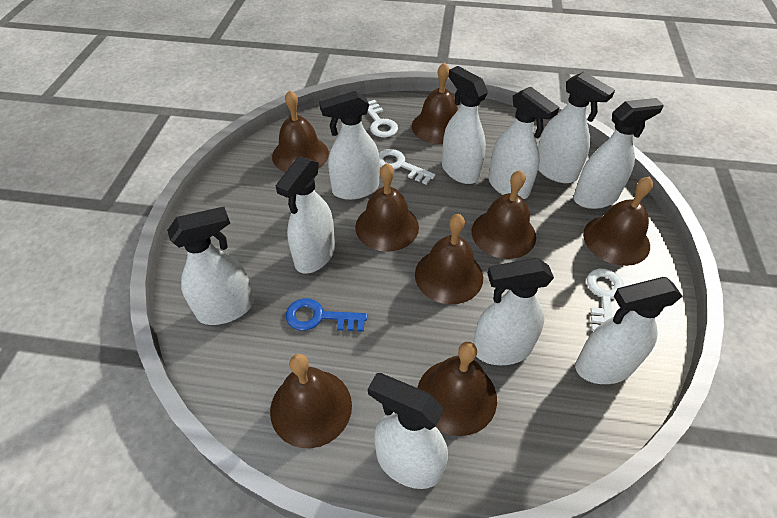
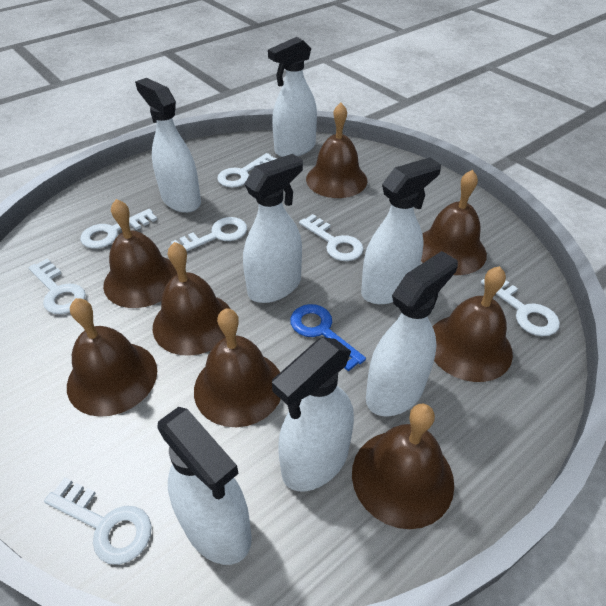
white key: [367,100,398,138] [379,149,435,185] [587,269,624,331] = 3 -> [28,259,86,314] [44,477,152,565] [80,209,157,249] [171,217,247,251] [217,153,276,188] [299,214,363,261] [481,278,560,336] = 7
white spray bottle: [167,207,254,325] [275,157,335,274] [319,91,380,200] [368,373,448,489] [442,66,488,184] [473,258,554,365] [488,87,560,199] [538,72,615,183] [573,98,664,209] [575,277,683,384] = 10 -> [135,78,201,213] [157,407,252,565] [243,154,303,303] [268,37,317,157] [272,337,354,491] [361,157,441,304] [366,251,458,417] = 7

